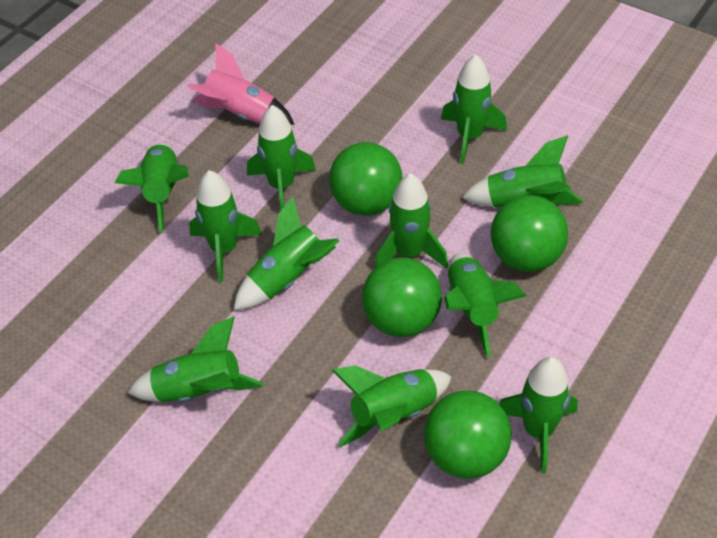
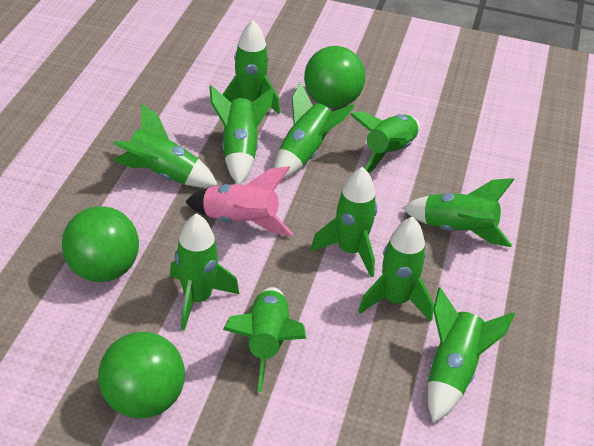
green ball: [329,142,403,216] [362,257,442,337] [424,391,512,479] [491,195,568,272] = 4 -> [62,206,139,282] [98,332,185,418] [304,46,366,108] = 3

